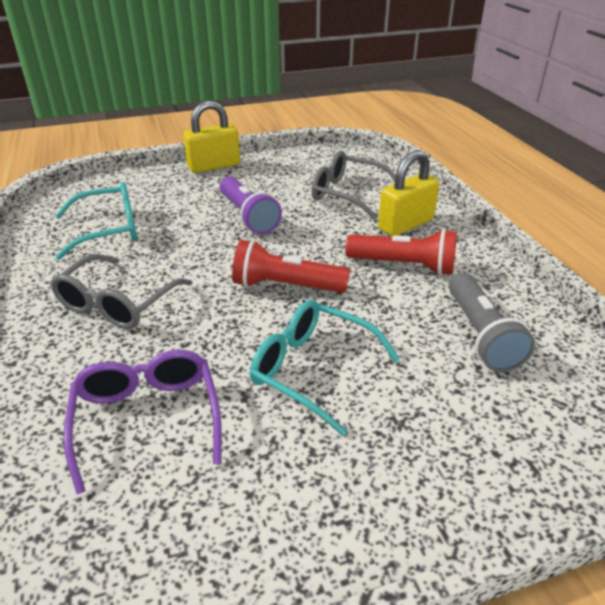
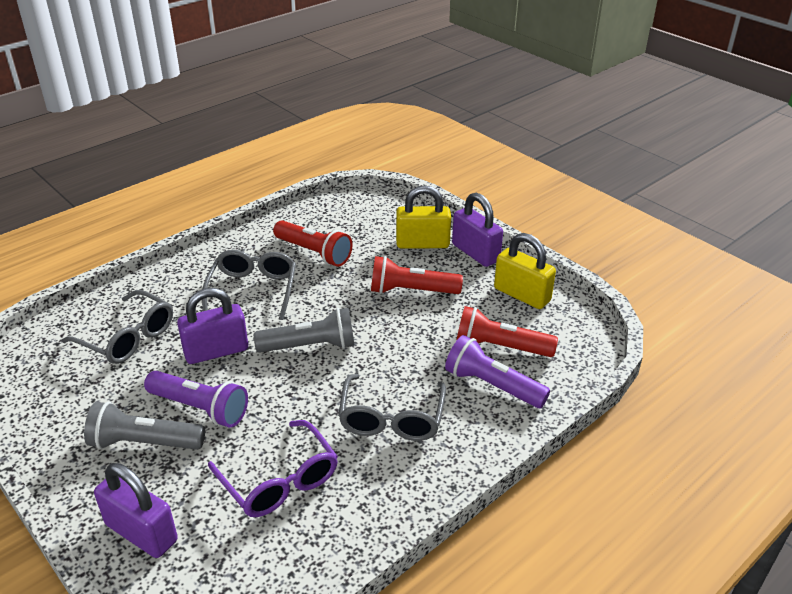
grey flashlight: [449,273,535,372] = 1 -> [84,401,205,450] [254,308,355,353] = 2
grey glasses: [50,254,193,329] [311,151,396,220] = 2 -> [61,290,173,364] [202,250,296,320] [338,374,446,441] = 3
purple flashlight: [220,176,282,234] = 1 -> [144,371,248,427] [445,335,550,408] = 2
purple padlock: none = 0 -> [94,463,178,558] [177,288,248,364] [452,193,503,267] = 3
red flashlight: [232,240,350,293] [345,229,457,276] = 2 -> [273,220,352,267] [371,256,463,294] [456,306,558,357] = 3
turquoise glasses: [55,182,137,260] [250,300,400,436] = 2 -> none = 0

